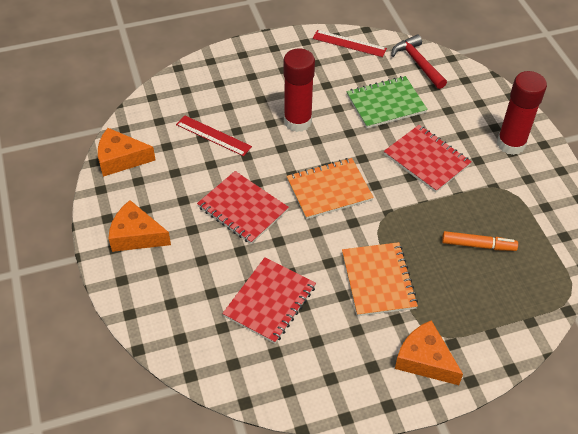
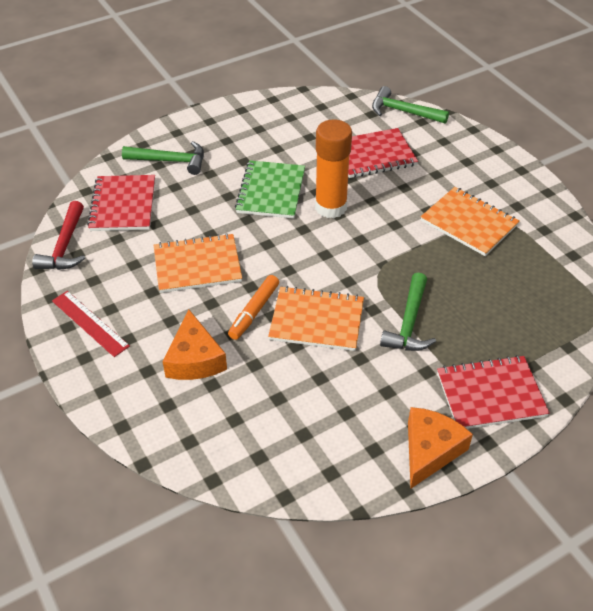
green hammer: none = 0 -> [122,141,204,175] [372,86,449,124] [380,273,436,351] = 3
orange cheese: [98,128,156,177] [109,200,171,252] [395,320,463,385] = 3 -> [163,309,227,380] [408,407,473,488] = 2
orange glue stick: none = 0 -> [315,119,352,218] = 1
orange notebook: [287,158,374,219] [342,242,418,316] = 2 -> [154,233,242,293] [268,286,364,351] [421,187,519,256] = 3
red glue stick: [283,48,315,132] [497,71,547,155] = 2 -> none = 0
red ruler: [176,115,252,156] [313,30,387,57] = 2 -> [52,291,130,357] = 1

